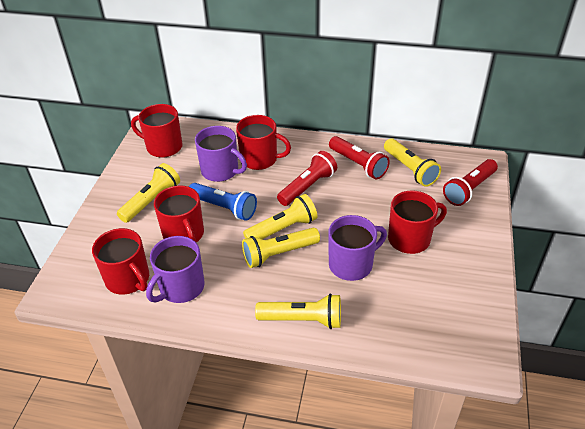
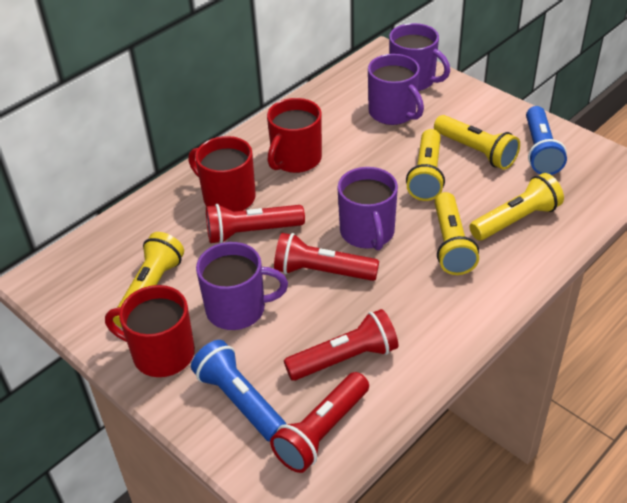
blue flashlight: [189,183,257,221] = 1 -> [191,340,287,442] [526,106,567,175] = 2
purple mug: [146,236,205,303] [195,126,247,182] [328,215,387,281] = 3 -> [196,242,288,330] [337,167,398,251] [368,54,424,125] [389,23,450,91] = 4
red flashlight: [277,151,337,206] [329,136,390,179] [443,159,498,206] = 3 -> [206,204,305,243] [270,372,369,473] [274,233,379,281] [284,309,398,381] = 4
red mug: [92,228,149,295] [131,104,183,158] [154,185,204,242] [236,115,291,170] [388,190,447,254] = 5 -> [105,285,195,377] [188,136,256,212] [267,98,322,173] = 3

